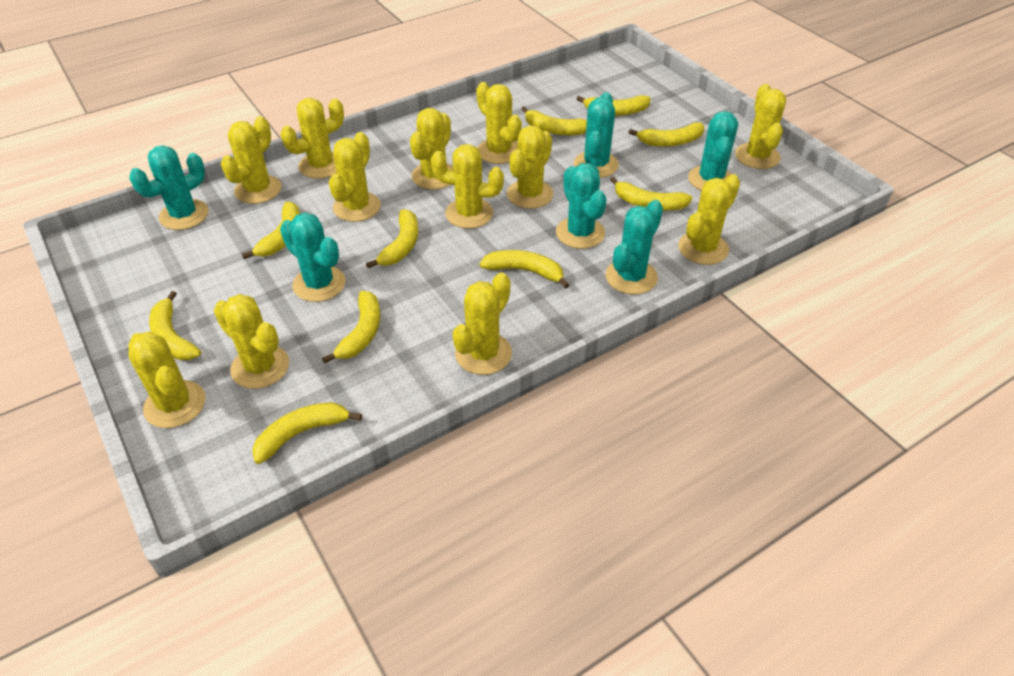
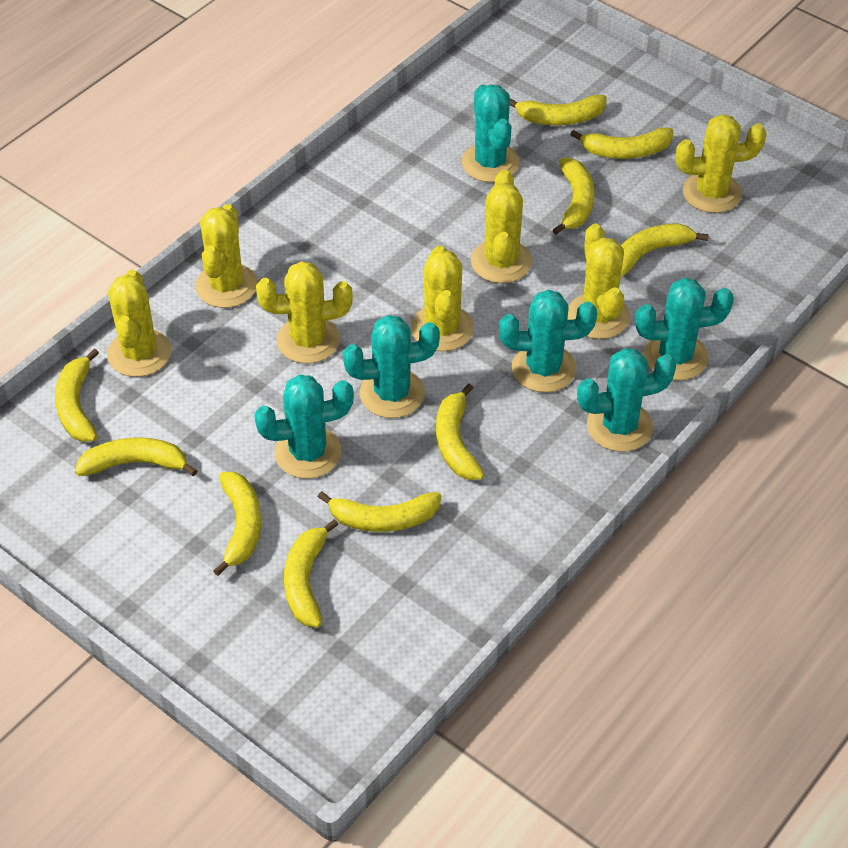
yellow cactus: [128,331,206,428] [214,294,289,389] [221,116,281,204] [281,98,344,179] [329,132,381,222] [410,108,453,189] [431,144,504,229] [453,272,512,375] [476,82,522,164] [507,126,554,209] [678,174,740,265] [735,84,786,169] = 12 -> [107,270,172,377] [195,204,257,308] [256,261,353,364] [411,246,474,351] [471,170,532,283] [568,223,630,339] [676,114,767,213] = 7

